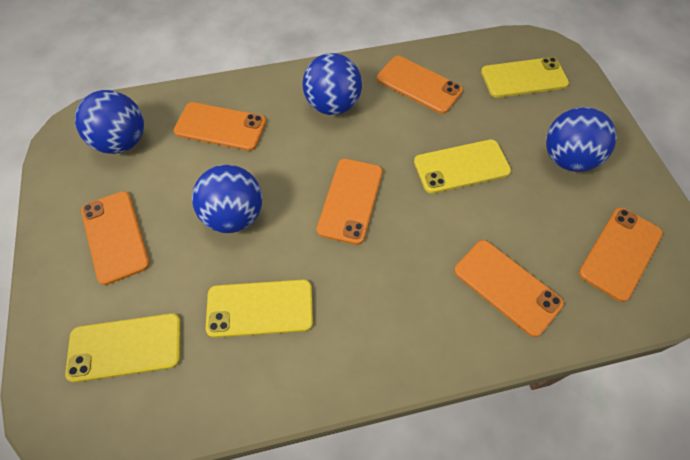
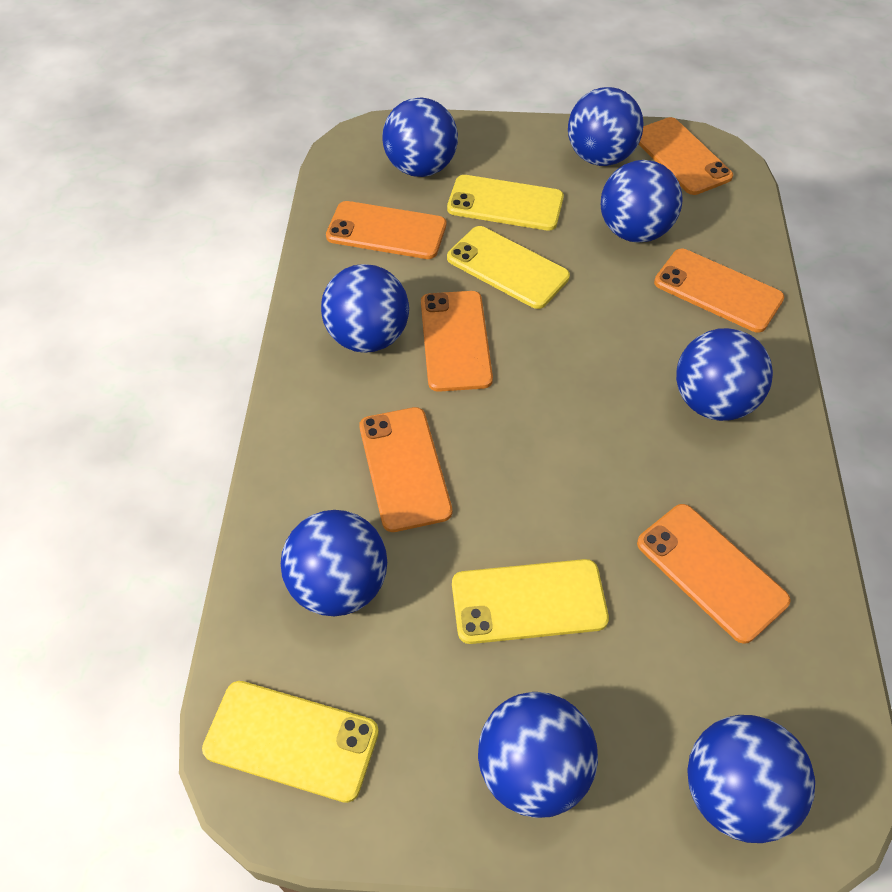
blue ball: [75,90,144,154] [192,165,262,233] [302,53,362,115] [546,107,617,172] = 4 -> [281,510,387,616] [321,264,409,353] [383,97,458,177] [478,692,598,818] [568,87,644,166] [601,160,682,243] [676,328,773,421] [687,715,815,843] = 8

